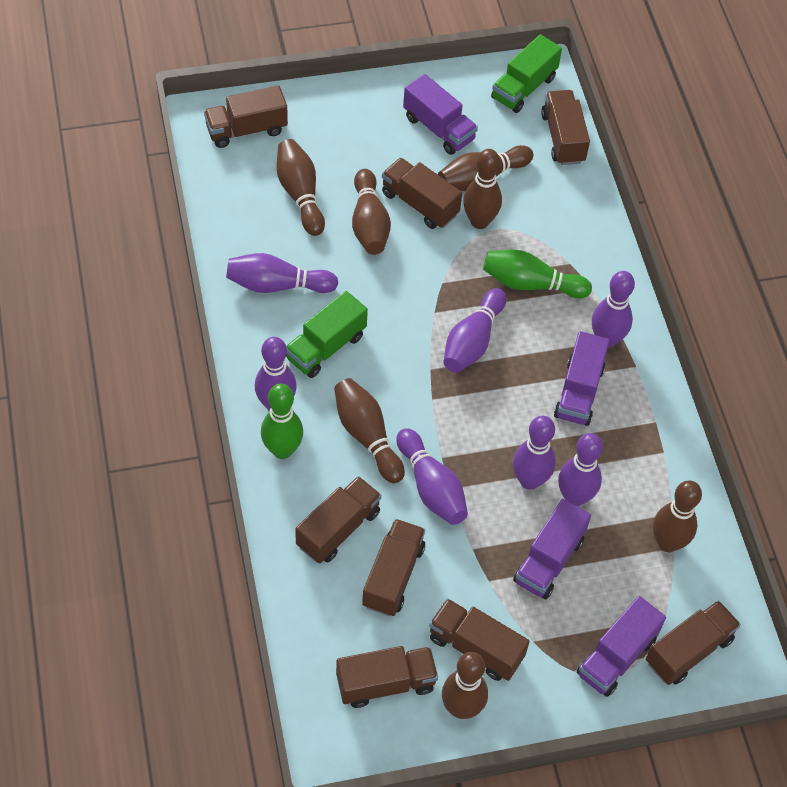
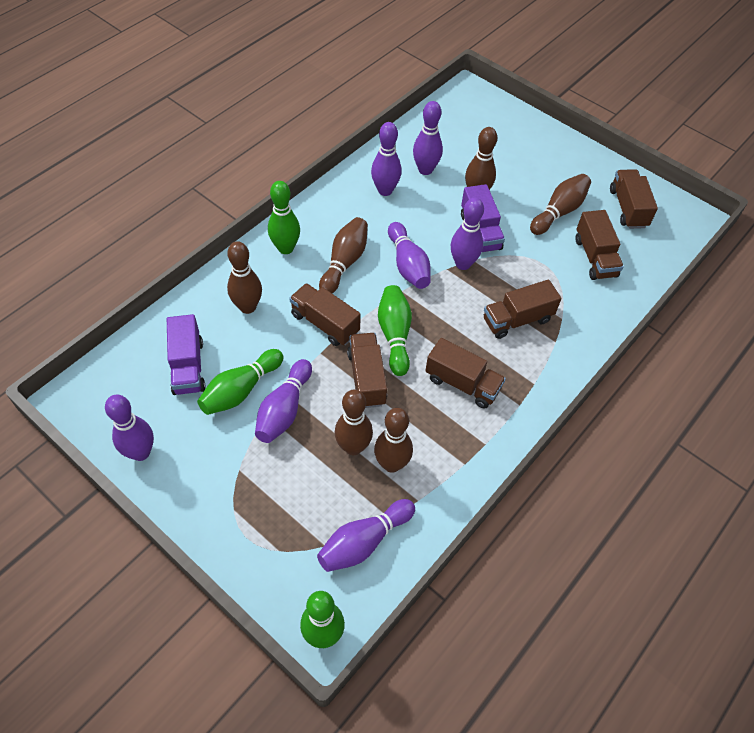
brown bowling pin: [277,139,325,236] [334,378,405,483] [352,169,391,255] [438,145,533,191] [442,652,488,719] [463,149,502,229] [653,480,702,552] = 7 -> [227,241,262,314] [319,217,368,293] [335,389,373,455] [374,408,413,473] [465,127,497,190] [530,174,591,235] = 6
brown truck: [204,85,288,148] [295,476,382,564] [336,646,438,708] [362,519,425,616] [382,158,462,229] [429,598,530,681] [541,90,590,165] [646,600,741,685] = 8 -> [289,283,361,346] [347,333,387,408] [425,338,506,409] [484,279,562,339] [575,210,624,280] [610,169,658,229] = 6
green bowling pin: [261,384,303,459] [483,250,592,298] = 2 -> [197,349,283,415] [268,181,300,254] [300,591,345,648] [378,285,412,376] = 4
green truck: [286,291,368,378] [491,34,562,113] = 2 -> none = 0
purple truck: [403,74,478,155] [513,499,591,599] [554,331,610,426] [577,596,666,697] = 4 -> [167,314,206,395] [461,184,505,252] = 2

